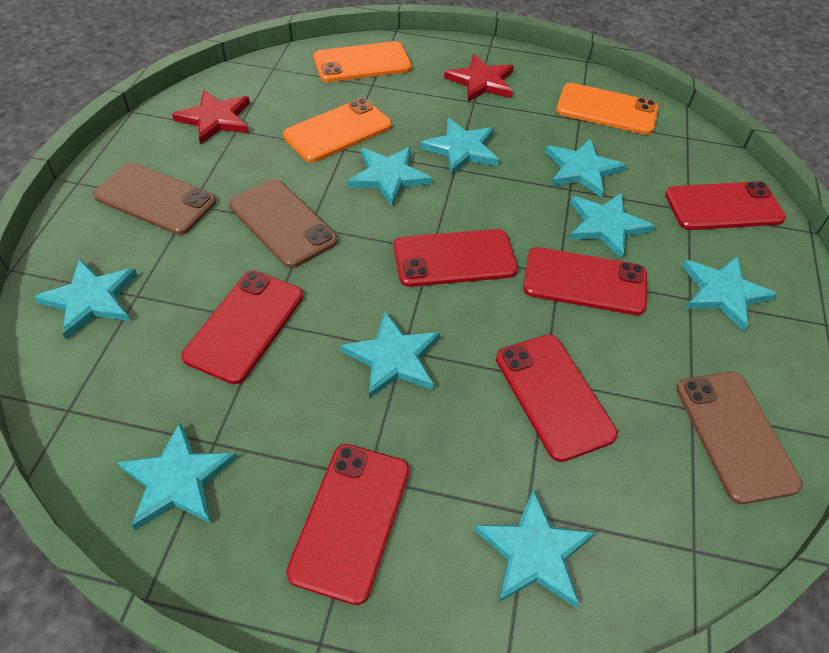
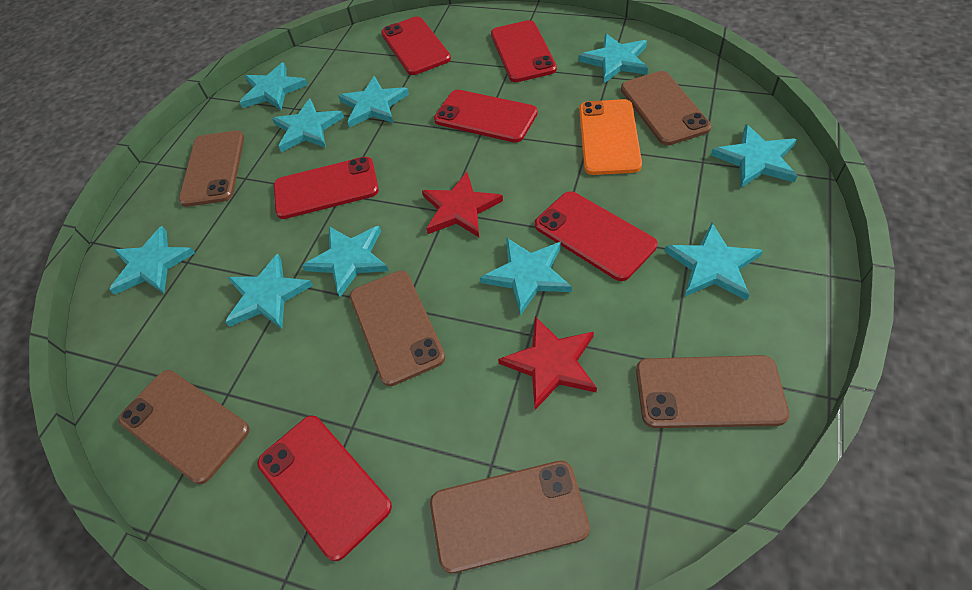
brown phone: [93,162,216,235] [229,179,338,268] [676,372,803,504] = 3 -> [118,370,250,484] [179,131,244,207] [350,271,445,386] [430,460,590,573] [621,71,712,145] [636,355,789,428] = 6
orange phone: [283,98,392,162] [313,41,412,82] [556,83,659,135] = 3 -> [579,99,642,175] = 1
turquoise star: [34,258,137,340] [117,422,237,530] [341,311,440,399] [348,147,432,207] [420,118,499,176] [474,489,595,607] [545,138,626,198] [569,192,655,259] [682,256,777,331] = 9 -> [109,226,195,295] [225,254,313,329] [240,62,308,110] [272,98,344,152] [302,226,389,297] [338,76,409,128] [480,237,572,316] [578,33,648,83] [664,223,763,301] [711,124,797,188] = 10

